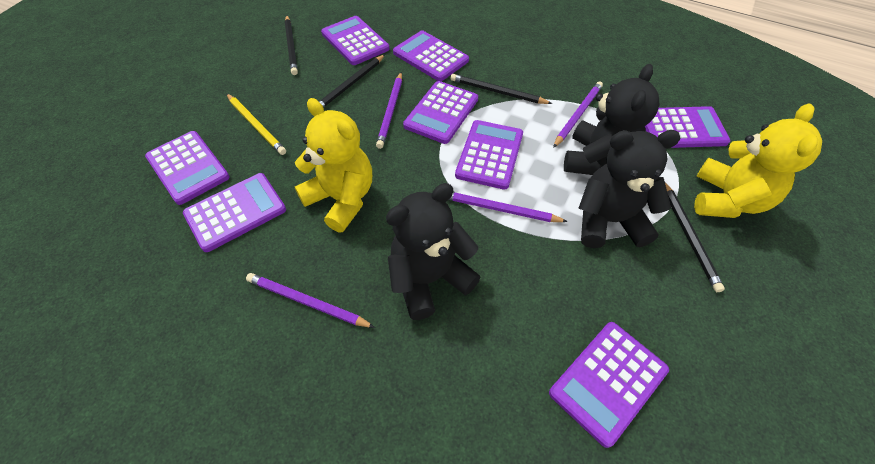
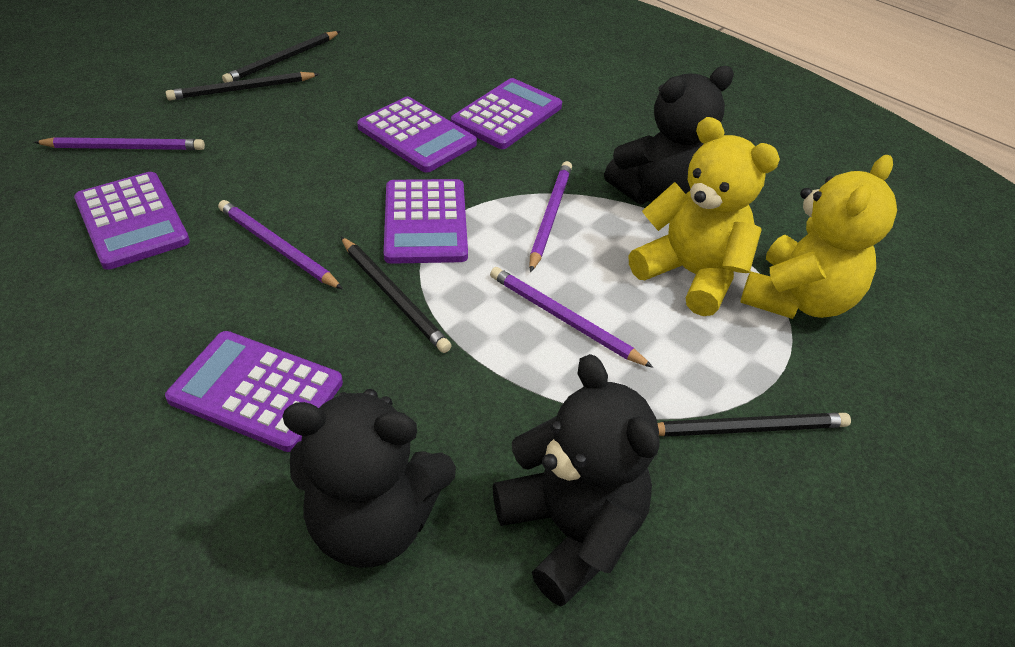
purple calculator: [145,131,230,205] [183,173,286,252] [321,16,390,65] [393,30,469,81] [403,81,478,144] [455,120,523,190] [549,322,669,448] [645,106,731,148] = 8 -> [74,172,190,270] [165,331,343,452] [357,97,477,173] [384,179,468,264] [451,78,562,149] = 5
yellow pencil: [227,94,286,155] = 1 -> none = 0

